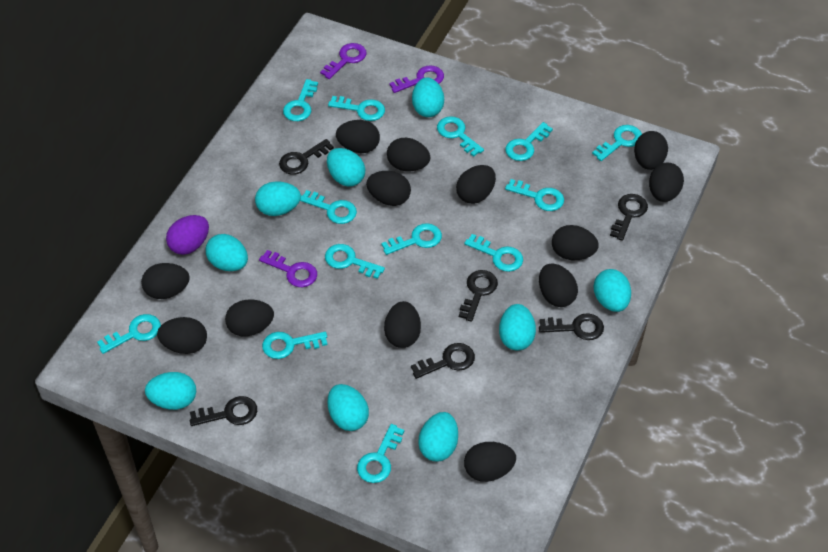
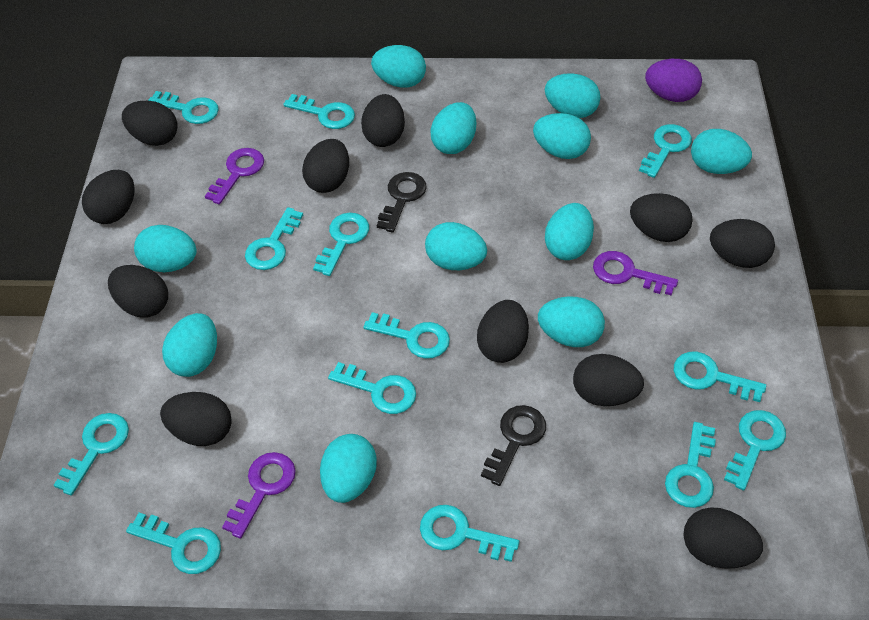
black egg: [141,263,190,299] [157,317,207,354] [225,299,274,336] [336,120,380,153] [366,171,411,206] [384,301,421,348] [387,138,430,171] [456,165,496,204] [464,442,516,482] [539,263,578,307] [552,225,599,260] [634,131,668,170] [649,162,684,202] = 13 -> [82,170,135,224] [108,265,168,318] [122,101,178,146] [160,392,232,446] [302,139,349,193] [361,94,405,147] [477,300,529,363] [573,354,644,406] [630,193,693,242] [683,507,763,569] [710,219,775,268] = 11
black key: [190,396,257,426] [279,139,334,175] [411,343,475,379] [459,270,498,322] [539,313,604,340] [610,194,648,241] = 6 -> [377,172,427,233] [481,405,546,486] = 2
turquoise egg: [145,372,196,410] [206,234,248,271] [255,181,301,216] [327,148,365,187] [328,384,369,431] [412,78,444,117] [418,412,458,461] [499,304,536,350] [593,269,631,312] = 9 -> [134,225,197,272] [162,313,217,377] [320,434,377,503] [371,45,426,88] [425,222,487,270] [430,102,476,154] [533,113,591,159] [538,297,605,347] [545,73,601,118] [545,203,594,260] [691,129,752,174] = 11

